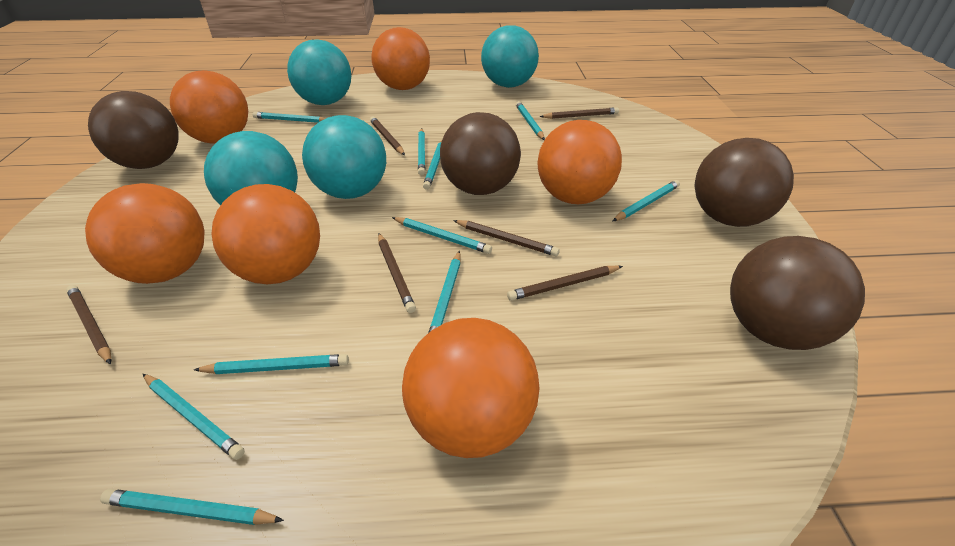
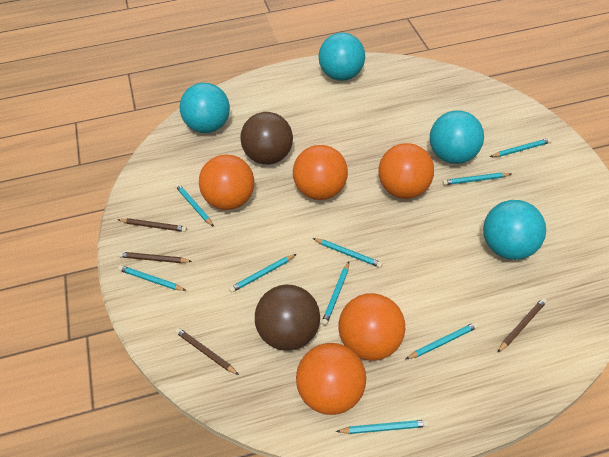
brown ball: [88,91,179,169] [440,112,521,195] [695,138,794,227] [730,236,865,350] = 4 -> [240,112,293,164] [255,284,320,351] = 2
brown pencil: [66,285,111,364] [370,117,405,155] [378,233,416,313] [453,220,560,256] [507,266,623,301] [540,107,619,119] = 6 -> [118,218,187,232] [118,252,192,263] [175,328,239,375] [497,298,547,353] = 4
orange ball: [85,183,205,284] [170,70,248,144] [211,184,320,284] [371,27,430,90] [402,318,540,458] [537,120,622,204] = 6 -> [199,154,254,210] [293,145,348,200] [296,343,366,415] [338,293,405,361] [378,143,434,199] = 5
turquoise pencil: [100,489,284,525] [143,374,245,460] [194,354,349,374] [253,112,326,123] [392,217,492,254] [418,128,425,175] [423,140,442,190] [428,251,461,333] [516,101,545,140] [613,180,680,221] = 10 -> [118,265,187,291] [175,184,214,227] [229,254,296,293] [313,238,383,268] [321,262,349,326] [336,420,429,434] [406,322,479,359] [443,173,511,185] [490,138,551,157] = 9

